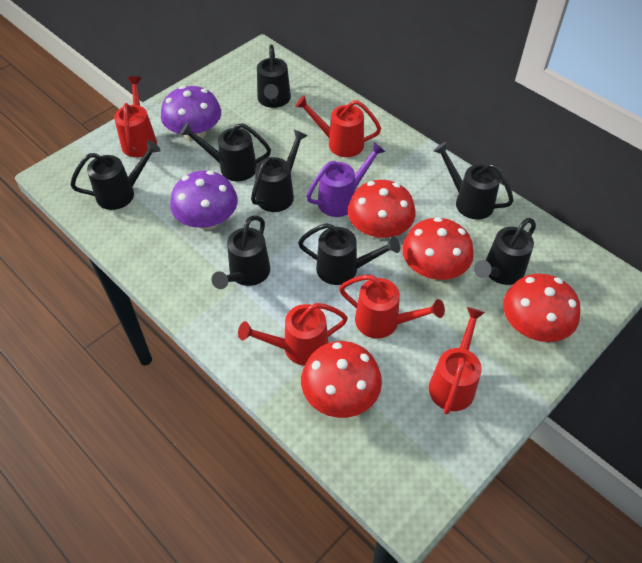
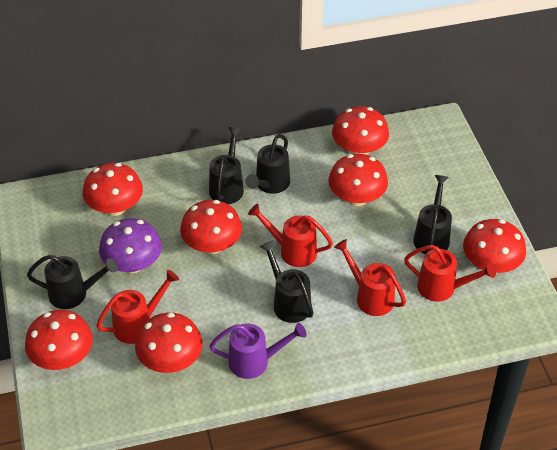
black watering can: [71,140,161,210] [180,122,271,181] [212,216,270,289] [251,129,308,212] [257,45,291,108] [298,223,400,285] [433,142,514,220] [474,218,536,285] = 8 -> [27,255,118,309] [209,127,244,204] [245,134,290,194] [259,241,313,323] [413,175,452,254] = 5
purple mushroom: [161,86,221,141] [170,171,238,230] = 2 -> [99,218,162,273] = 1
red mushroom: [301,341,382,418] [348,180,416,239] [402,217,474,280] [503,274,581,342] = 4 -> [25,310,93,370] [83,163,143,216] [135,313,203,373] [180,200,242,254] [328,153,388,206] [332,106,389,155] [463,219,526,273] = 7
red watering can: [114,76,157,157] [238,303,348,366] [295,95,381,157] [339,275,445,339] [429,307,485,415] = 5 -> [96,270,179,344] [248,204,333,267] [334,239,406,316] [404,245,496,302] = 4

